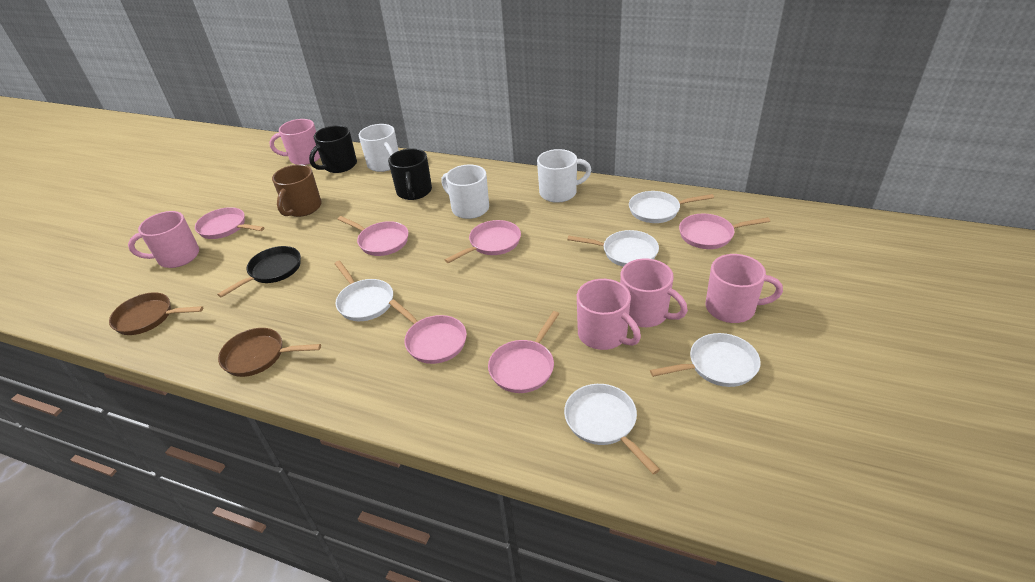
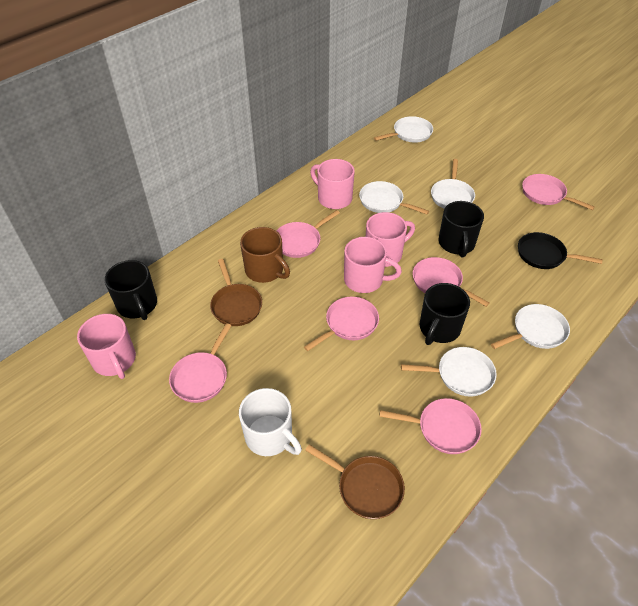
black mug: [309,125,357,173] [388,148,432,200] = 2 -> [105,260,157,320] [419,283,470,345] [439,201,484,257] = 3
pink mug: [128,211,199,268] [269,119,320,165] [577,279,641,350] [620,258,688,327] [705,254,783,323] = 5 -> [77,314,136,379] [310,159,355,209] [344,237,402,293] [366,212,415,267] = 4
white mug: [359,124,399,172] [441,165,489,219] [537,149,591,203] = 3 -> [239,388,302,456] = 1

